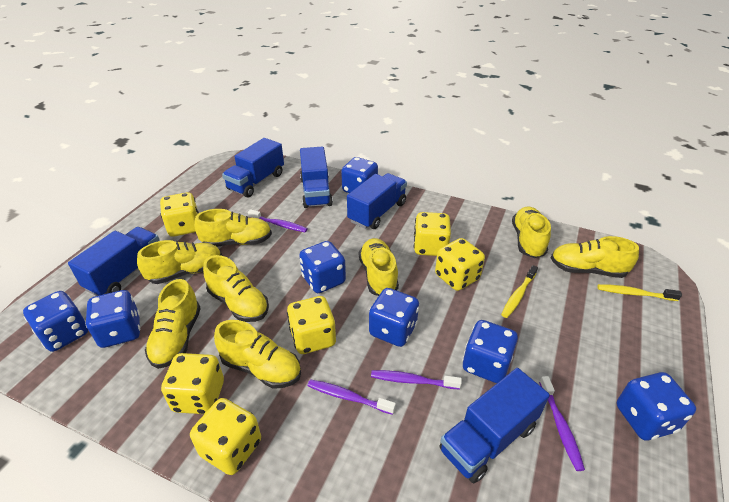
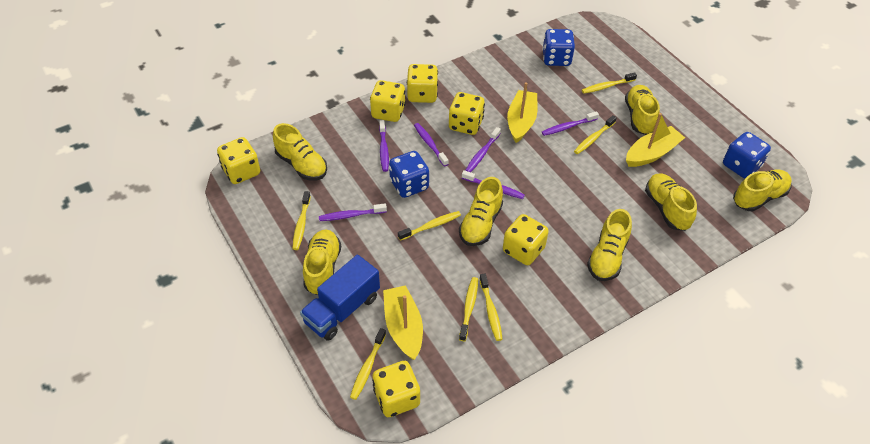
blue dice: [23,291,88,352] [85,290,140,348] [299,241,346,293] [341,157,378,193] [369,288,419,347] [462,320,518,383] [617,372,696,440] = 7 -> [389,151,429,198] [542,29,575,66] [723,132,771,178] = 3
blue truck: [68,227,160,296] [222,138,284,197] [300,147,333,208] [347,173,407,229] [439,368,550,483] = 5 -> [300,255,380,341] = 1
purple toothbrush: [248,209,308,232] [307,379,396,415] [371,370,462,389] [539,376,585,471] = 4 -> [319,203,387,221] [379,120,389,172] [414,123,449,167] [462,170,525,199] [465,127,501,172] [542,111,599,136] = 6
yellow boat: none = 0 -> [383,285,423,360] [507,82,538,143] [626,113,685,167] = 3
yellow shoe: [137,240,222,284] [145,279,201,369] [194,209,272,247] [203,255,269,322] [214,320,301,389] [359,238,399,296] [512,206,551,258] [551,236,639,278] = 8 -> [273,123,327,180] [303,229,341,295] [459,177,503,246] [587,209,632,281] [625,85,660,135] [645,173,697,231] [733,170,792,212] = 7
yellow toothbrush: [501,265,538,318] [597,284,682,301] = 2 -> [292,191,311,250] [350,328,386,400] [398,211,461,241] [459,277,478,341] [479,273,503,341] [574,115,617,154] [582,72,637,94] = 7

